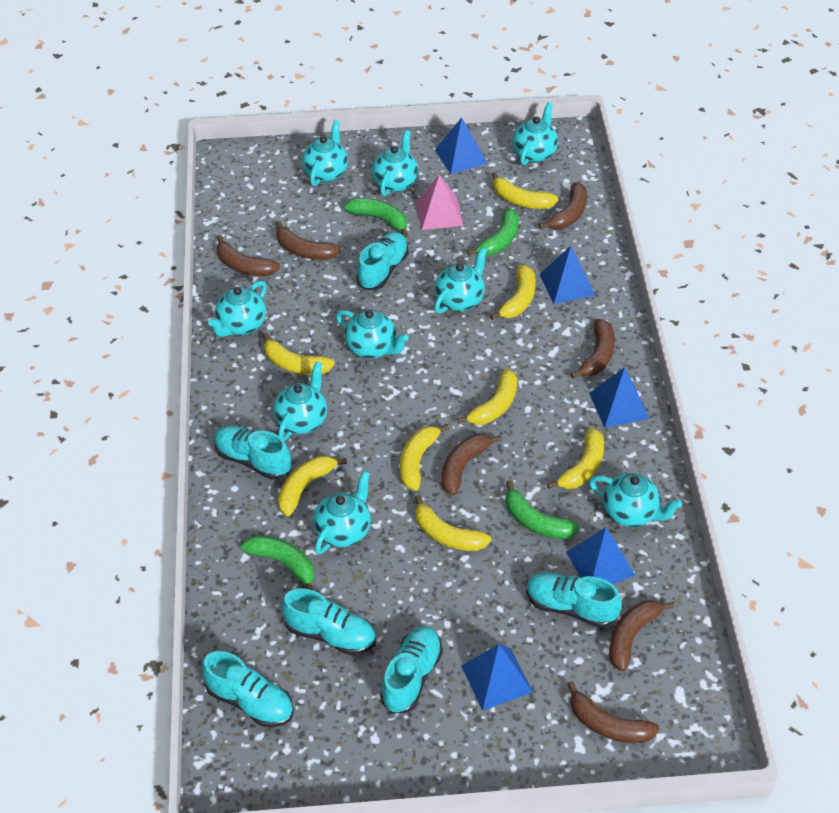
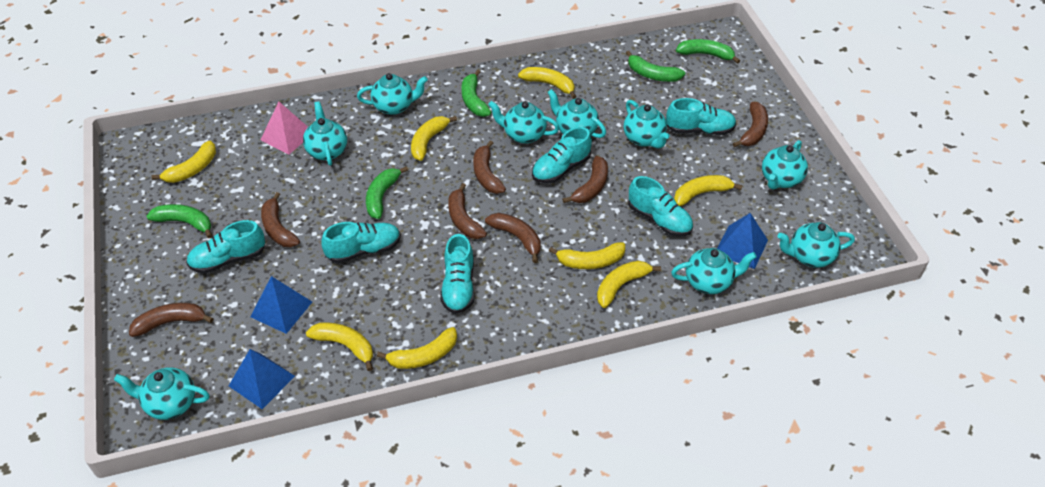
blue pyramid: [435,118,488,174] [461,644,533,711] [540,246,595,304] [566,527,635,584] [589,367,650,428] = 5 -> [229,349,295,409] [251,276,312,334] [717,213,768,269] = 3
green banana: [241,535,314,590] [344,198,408,238] [467,208,519,256] [506,480,580,539] = 4 -> [147,204,213,238] [366,166,408,219] [461,70,491,117] [626,51,685,82] [676,39,740,64] = 5

